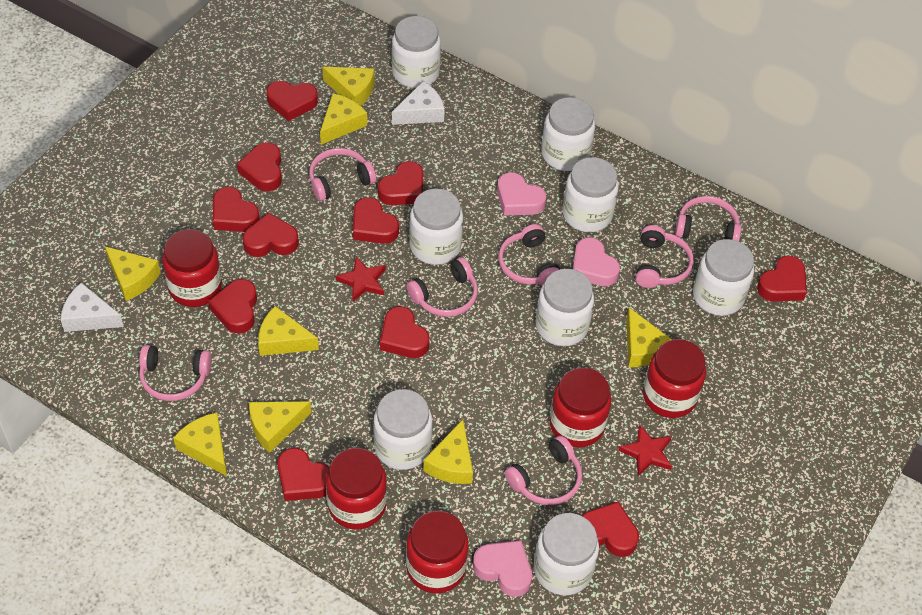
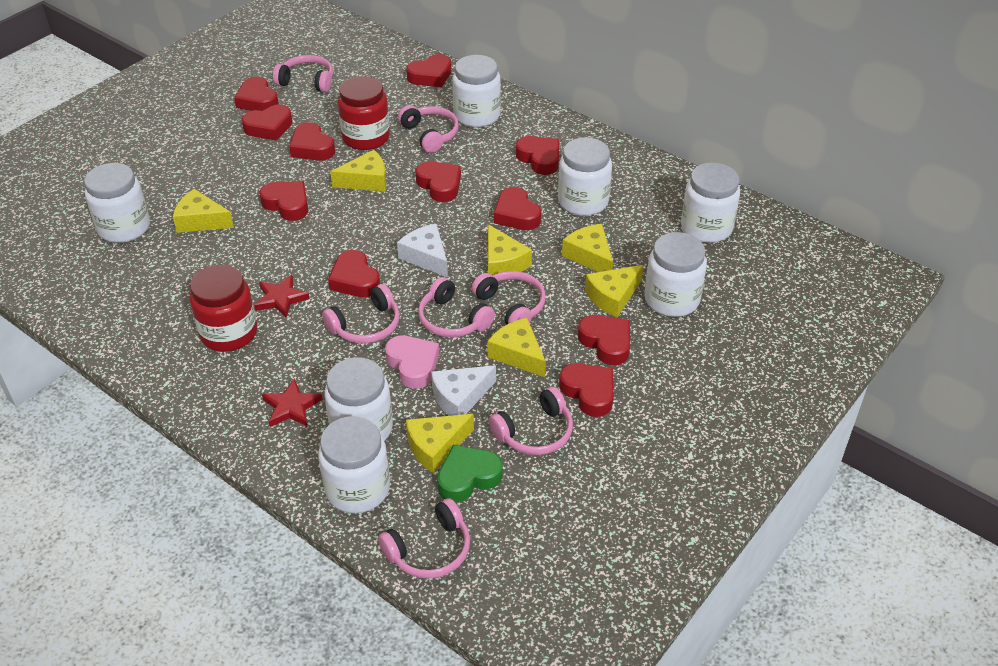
green heart: none = 0 -> [437,445,503,502] = 1
pink heart: [473,540,532,597] [497,172,546,216] [573,237,620,286] = 3 -> [385,335,439,389] = 1
red jar: [162,229,222,307] [326,448,387,530] [406,511,469,594] [550,368,611,447] [643,339,706,418] = 5 -> [190,265,257,352] [338,76,390,150] = 2
white jar: [373,389,432,470] [392,16,441,88] [409,189,463,265] [534,513,599,595] [536,269,594,346] [541,97,595,171] [563,157,619,232] [693,239,754,316] = 8 -> [84,163,150,243] [318,416,390,513] [324,357,393,441] [452,55,501,127] [558,137,612,216] [644,232,707,317] [681,163,740,243] = 7
yellow cheese: [105,247,161,301] [173,413,227,476] [249,401,311,453] [258,306,319,356] [320,94,367,145] [322,67,374,106] [423,420,473,484] [626,308,672,367] = 8 -> [173,189,234,233] [330,150,386,192] [406,414,474,473] [487,318,546,377] [488,224,532,275] [562,224,613,272] [585,265,643,317] = 7

